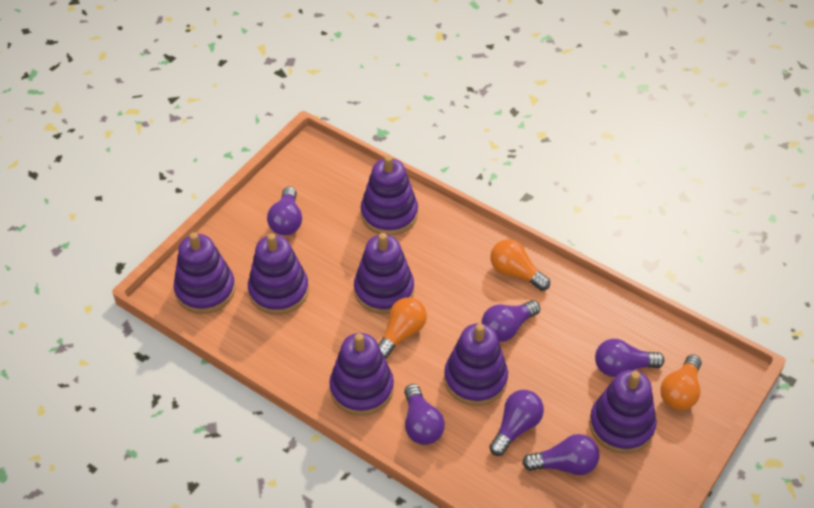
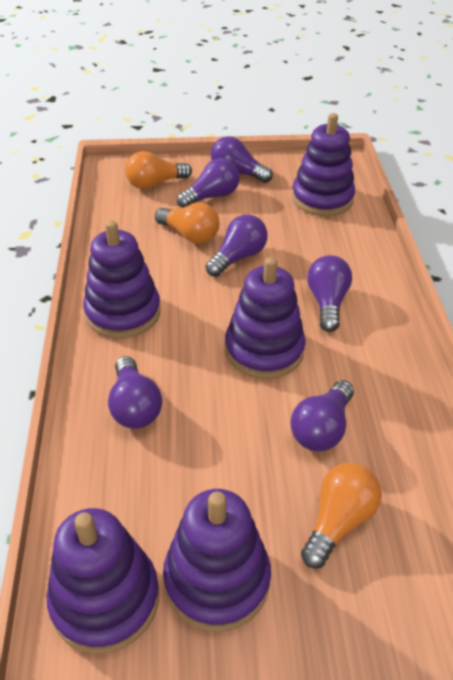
purple stacking toy: [174,232,235,314] [248,233,309,315] [329,333,394,416] [354,233,414,314] [361,155,418,236] [444,323,508,406] [589,370,657,454] = 7 -> [47,508,159,654] [83,220,161,339] [163,489,271,632] [225,257,306,379] [292,113,355,216] = 5

